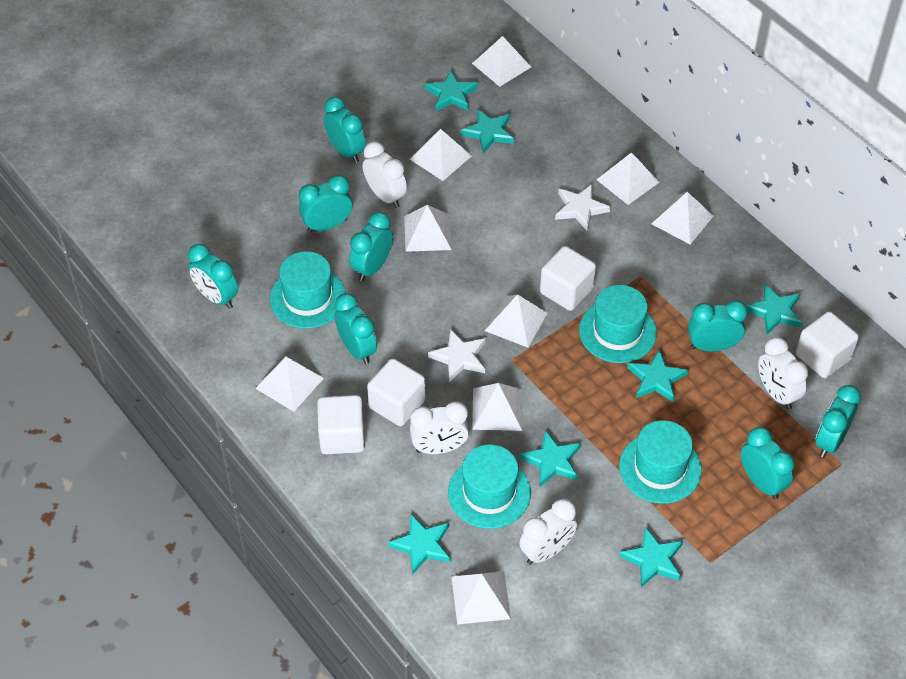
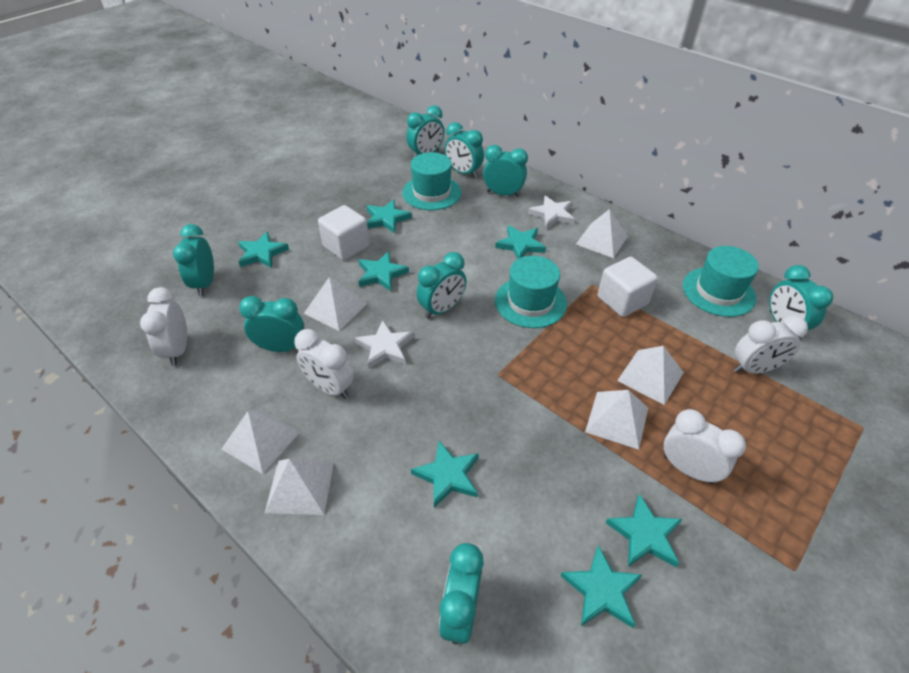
turquoise hat: [270,251,346,328] [448,445,531,529] [579,285,657,363] [619,420,702,504] = 4 -> [402,152,461,210] [495,256,567,328] [683,246,759,317] = 3
white cube: [317,395,365,454] [367,358,425,426] [540,246,596,311] [796,311,859,378] = 4 -> [318,205,370,260] [598,257,658,317] = 2
white pyramid: [255,356,324,412] [404,205,452,252] [410,129,472,181] [451,571,511,625] [472,36,531,87] [472,383,522,431] [485,294,547,348] [596,152,659,205] [651,192,713,244] = 9 -> [222,410,300,474] [265,459,334,515] [304,277,368,331] [576,209,628,258] [585,390,648,450] [617,346,684,405] = 6

